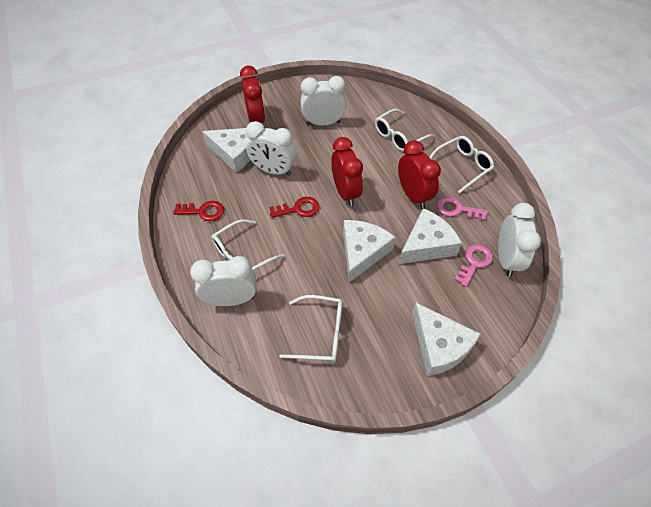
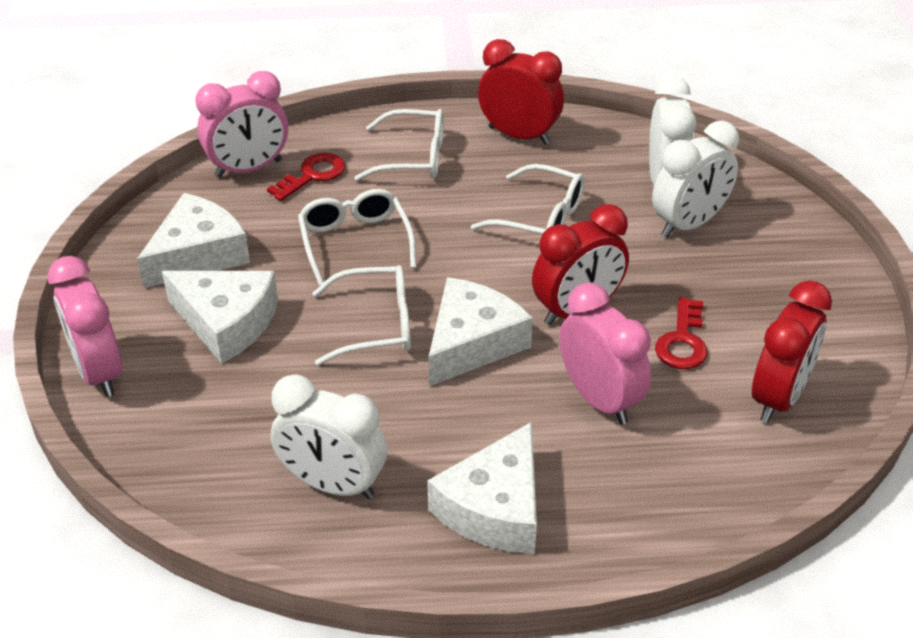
pink clock: none = 0 -> [47,256,123,397] [195,71,288,178] [559,283,651,425] = 3
pink key: [437,196,488,221] [454,244,493,287] = 2 -> none = 0
white clock: [190,256,256,306] [246,121,296,176] [301,76,346,126] [498,203,541,277] = 4 -> [271,375,387,499] [649,76,696,185] [652,121,739,238] = 3

